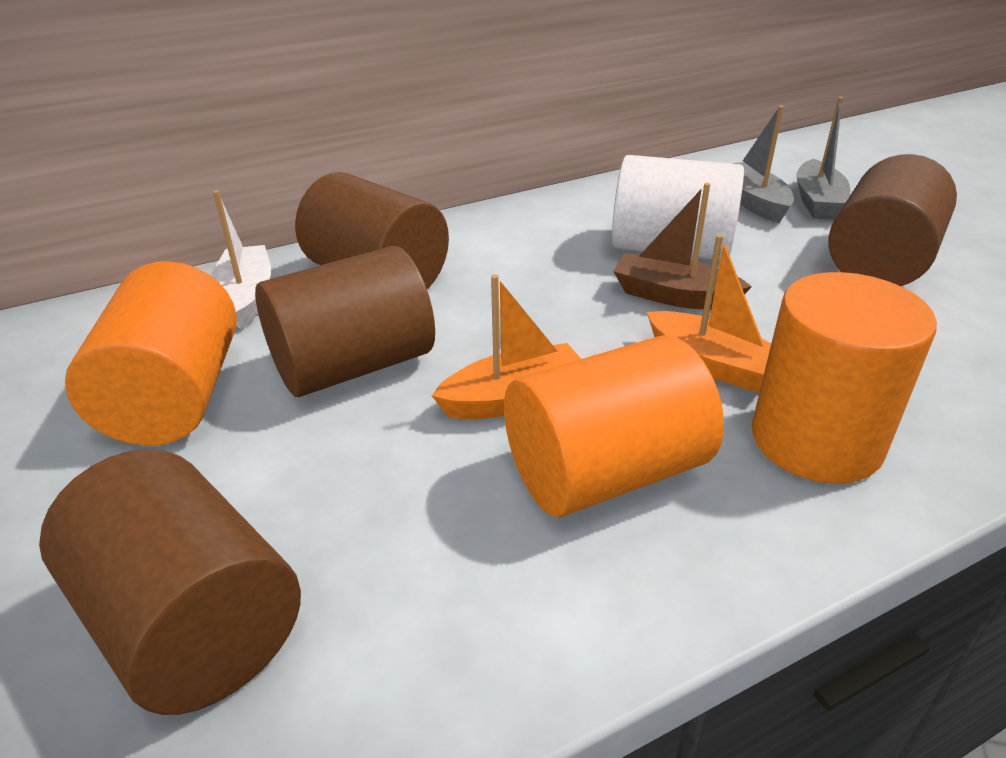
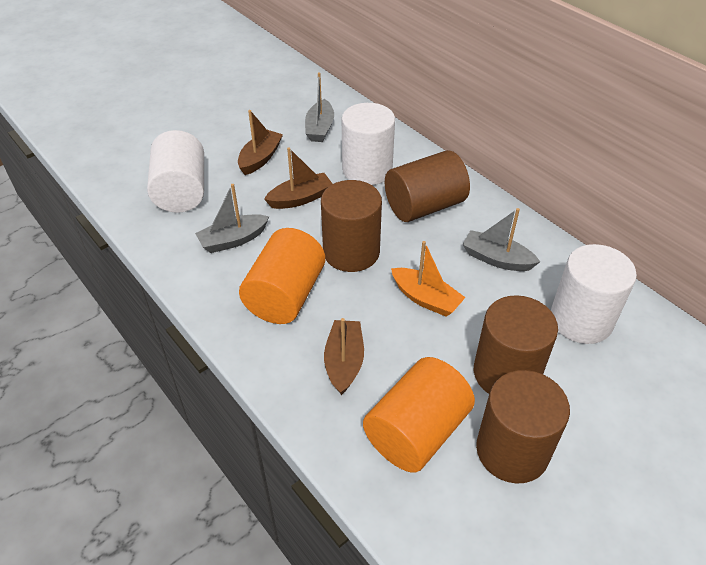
brown boat: [613,183,752,310] = 1 -> [238,110,283,175] [264,147,333,209] [324,318,364,395] = 3
grey boat: [731,106,794,223] [796,97,850,220] = 2 -> [195,184,269,253] [305,72,334,142] [462,208,540,271] = 3
orange boat: [432,274,581,419] [647,234,771,393] = 2 -> [391,241,466,317] = 1
orange cylinder: [65,261,237,446] [504,335,724,517] [752,272,937,484] = 3 -> [239,228,325,324] [363,357,475,473] = 2
white boat: [211,190,271,330] = 1 -> none = 0
white cylinder: [612,155,744,260] = 1 -> [147,130,204,213] [342,103,395,185] [551,244,637,344] = 3

